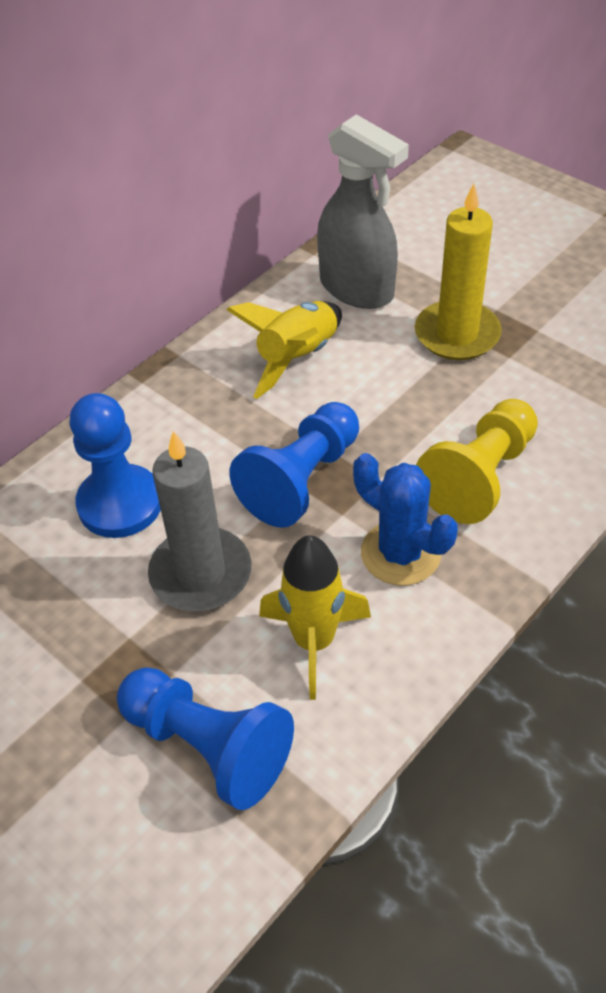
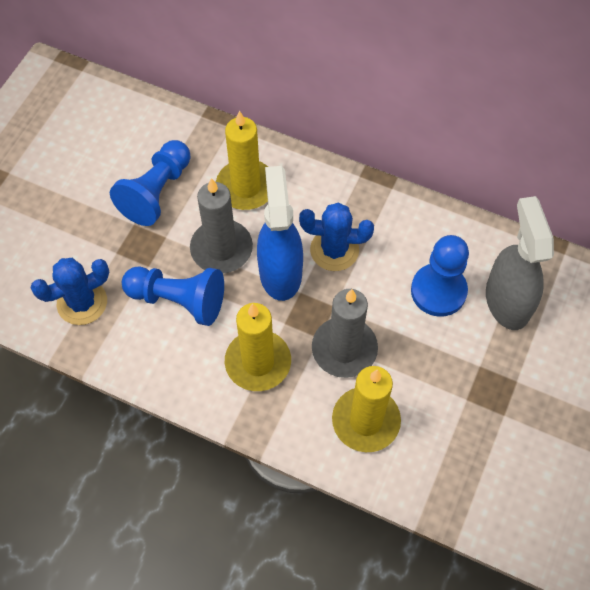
blue cactus: [353,453,458,586] = 1 -> [31,258,109,325] [299,202,374,271] = 2
blue spray bottle: none = 0 -> [257,166,303,301] = 1
grey candle: [148,431,251,611] = 1 -> [190,178,253,273] [312,289,378,378] = 2
yellow candle: [415,183,502,360] = 1 -> [216,110,268,210] [225,303,291,391] [332,366,401,452] = 3
yellow pawn: [416,399,538,524] = 1 -> none = 0
yellow rocket: [227,301,342,399] [259,535,371,700] = 2 -> none = 0

